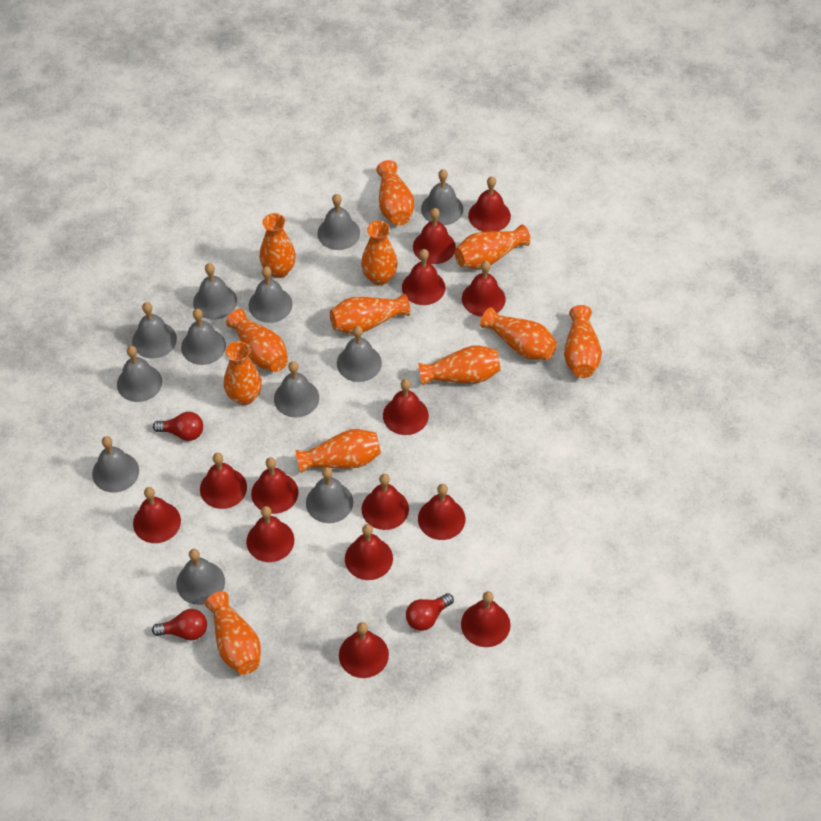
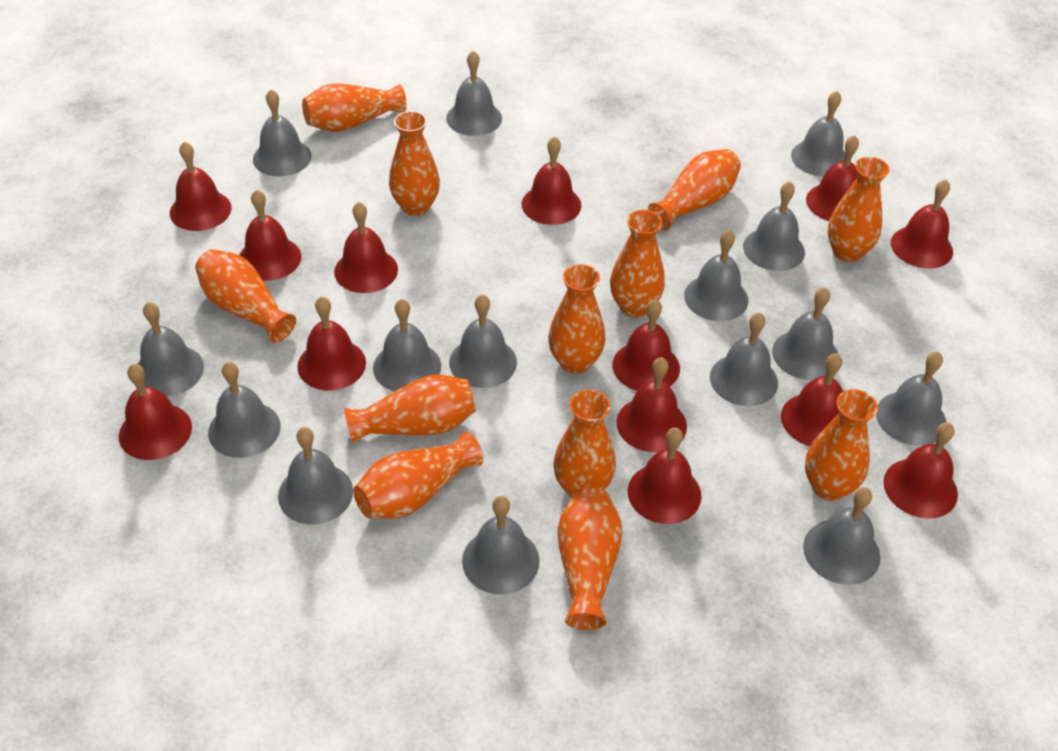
grey bell: [92,436,139,493] [117,346,162,402] [132,302,177,359] [176,549,225,605] [181,309,226,365] [193,263,237,320] [248,266,293,323] [274,361,319,418] [306,467,353,523] [317,194,360,250] [337,326,382,382] [421,169,463,225] = 12 -> [138,302,204,397] [208,362,281,458] [253,89,312,177] [278,427,353,524] [373,299,441,391] [446,51,502,136] [449,294,517,388] [462,496,540,594] [684,230,748,321] [710,312,778,406] [743,181,805,271] [772,287,839,380] [791,91,845,177] [803,487,880,585] [876,352,946,446] = 15
red bell: [133,487,181,543] [200,453,247,509] [246,506,294,562] [251,457,298,514] [339,622,389,678] [345,524,393,580] [361,474,409,530] [383,379,429,435] [402,249,445,305] [413,208,456,264] [418,484,465,540] [461,591,510,647] [462,261,506,317] [468,176,511,232] = 14 -> [119,364,192,460] [170,141,232,231] [239,189,301,281] [297,296,366,390] [334,202,398,293] [522,136,581,225] [612,299,680,391] [616,357,687,452] [628,427,701,524] [781,353,843,446] [806,135,859,221] [883,422,958,519] [891,179,953,268] = 13
red light bulb: [152,609,207,640] [153,412,203,441] [406,593,454,631] = 3 -> none = 0

